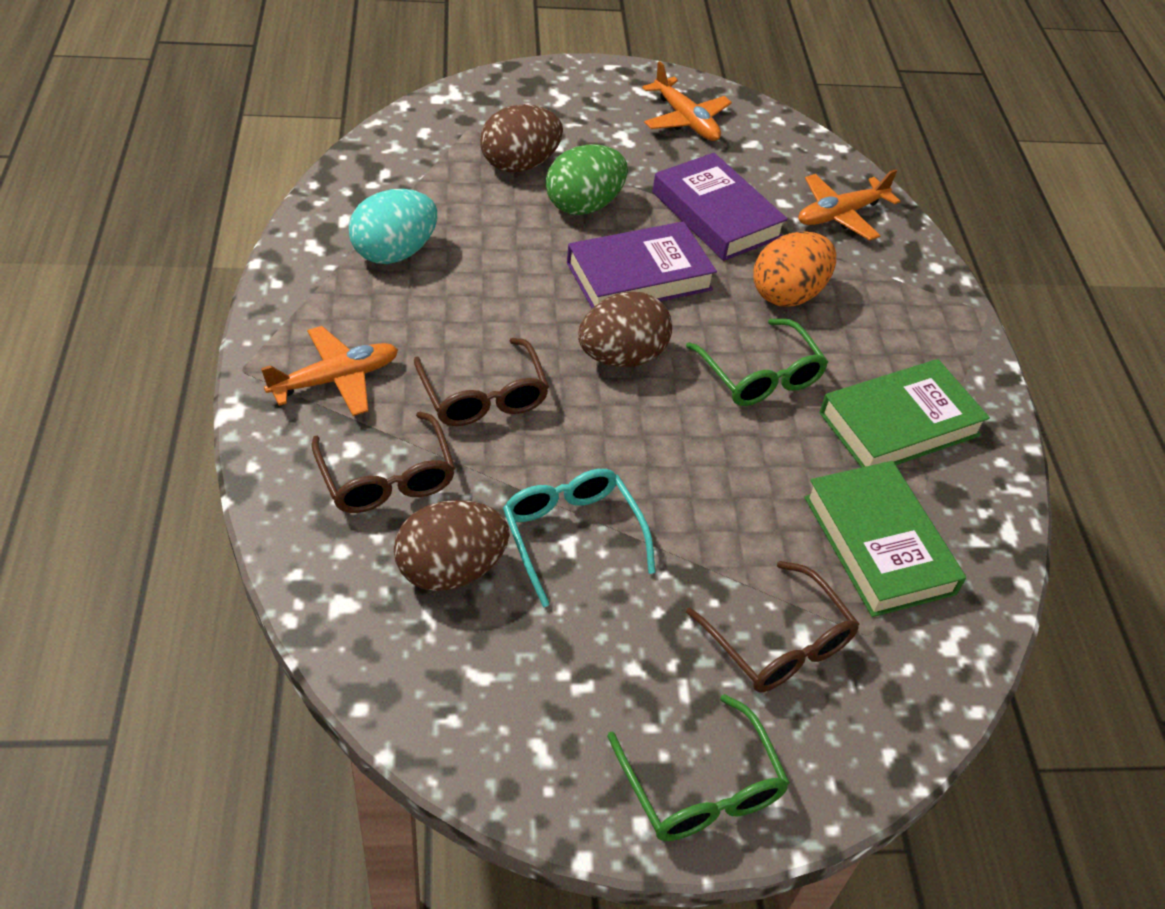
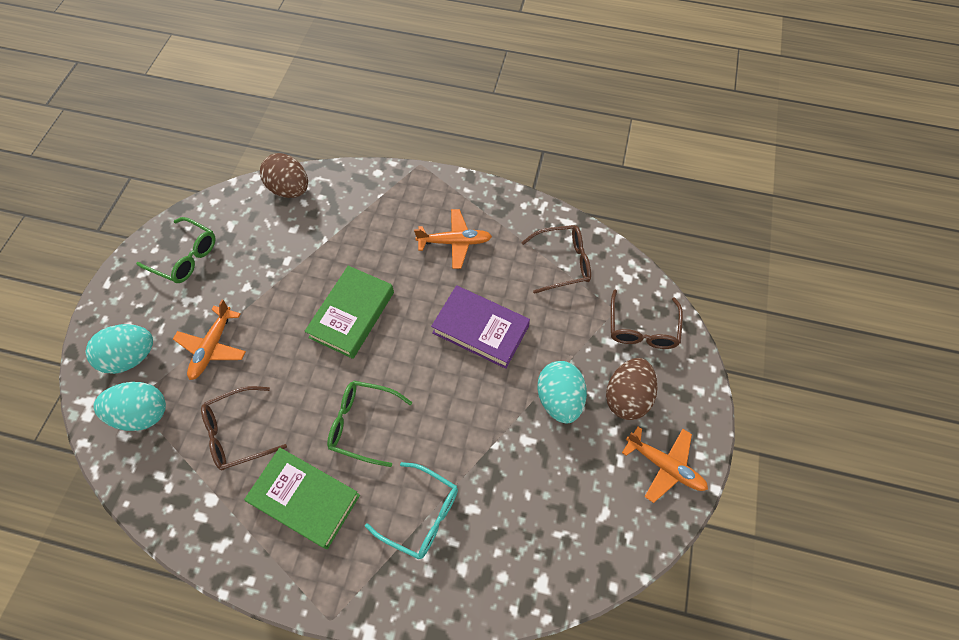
brown egg: [394,500,510,591] [480,104,563,173] [578,292,672,367] = 3 -> [260,153,308,198] [606,358,657,420] = 2
green egg: [546,144,628,215] = 1 -> none = 0
orange egg: [753,231,836,306] = 1 -> none = 0
purple book: [567,221,717,308] [652,153,788,261] = 2 -> [431,285,530,369] = 1
turquoise egg: [349,189,437,264] = 1 -> [86,324,153,374] [93,382,166,431] [537,361,587,424] = 3

